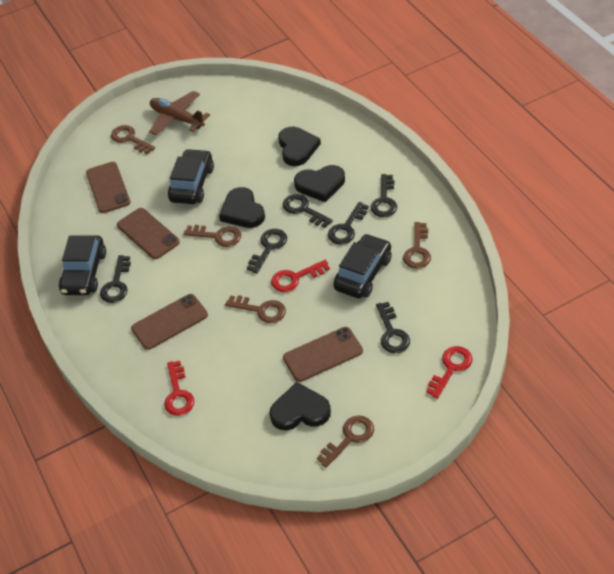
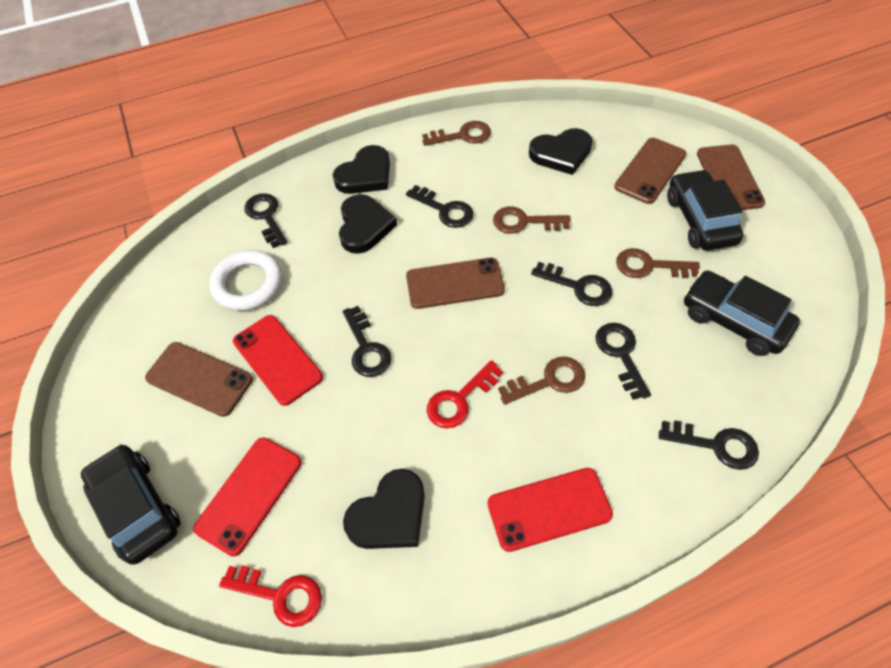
brown key: [111,125,155,154] [184,225,241,247] [225,295,286,323] [317,415,374,468] [403,222,431,269] = 5 -> [422,121,491,146] [493,206,571,234] [498,357,585,405] [616,248,700,278] = 4
brown plane: [149,91,210,135] = 1 -> none = 0
red key: [164,361,194,416] [271,260,330,292] [426,346,473,399] = 3 -> [219,565,322,627] [427,360,503,428] = 2
red phone: none = 0 -> [193,438,302,557] [233,315,323,406] [488,468,613,552] = 3
white ring: none = 0 -> [209,250,282,311] = 1

